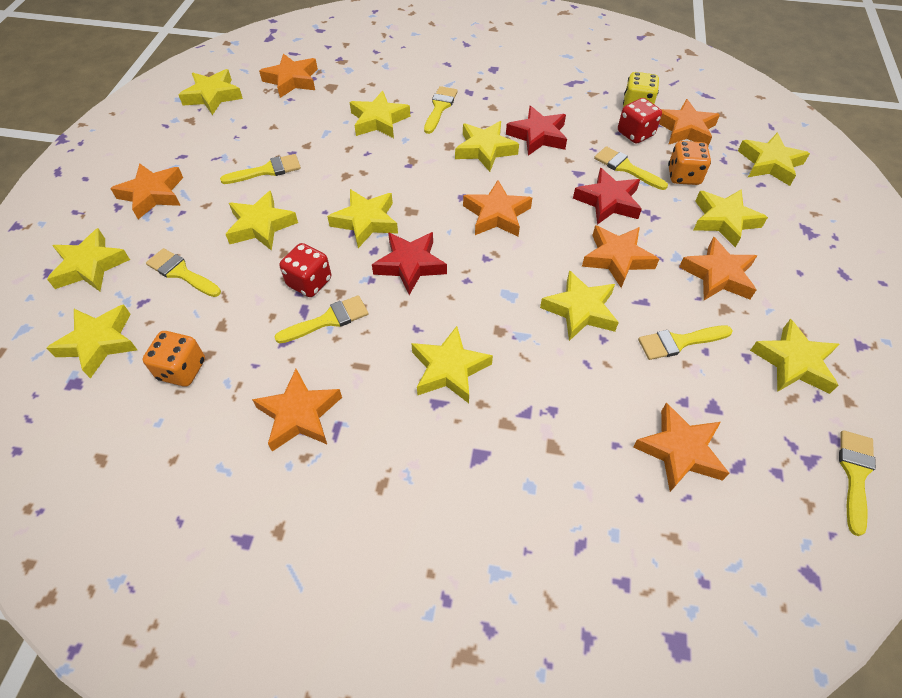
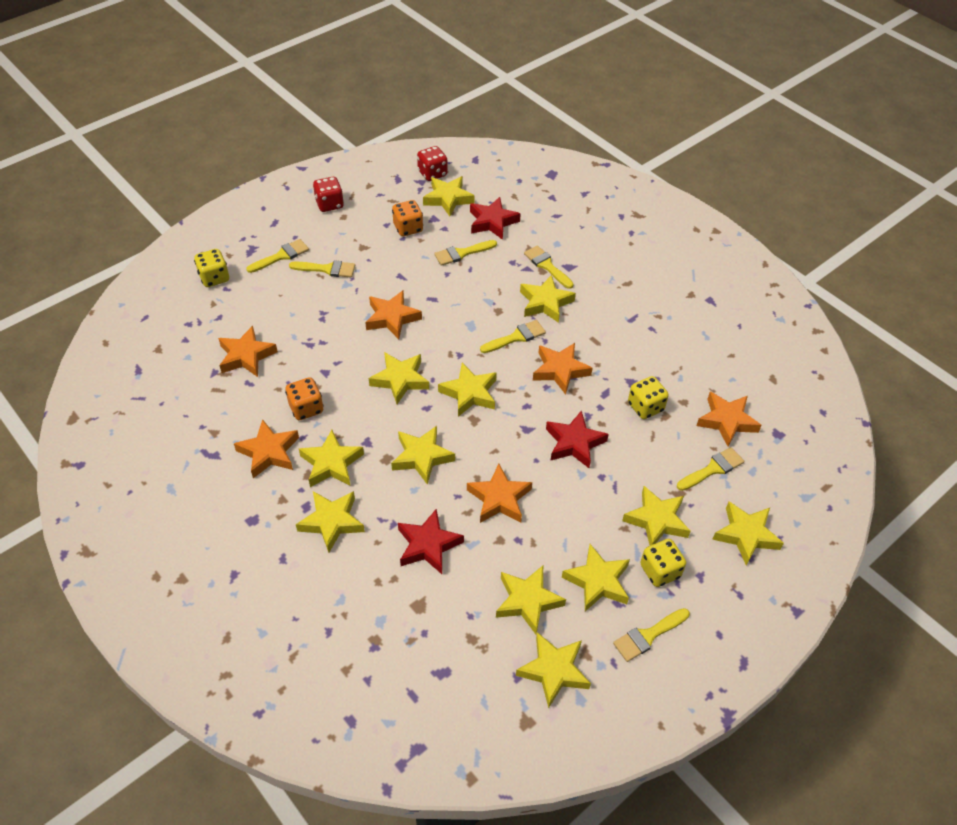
orange star: [110,163,183,219] [252,369,342,452] [259,54,318,98] [463,180,532,237] [582,225,659,288] [633,403,730,492] [659,99,720,146] [679,237,757,300] = 8 -> [218,326,278,377] [234,419,299,478] [365,291,422,339] [467,464,532,523] [533,343,593,395] [696,392,762,447] = 6
yellow dice: [623,72,659,107] = 1 -> [194,249,229,287] [628,376,669,419] [640,539,686,587] = 3

